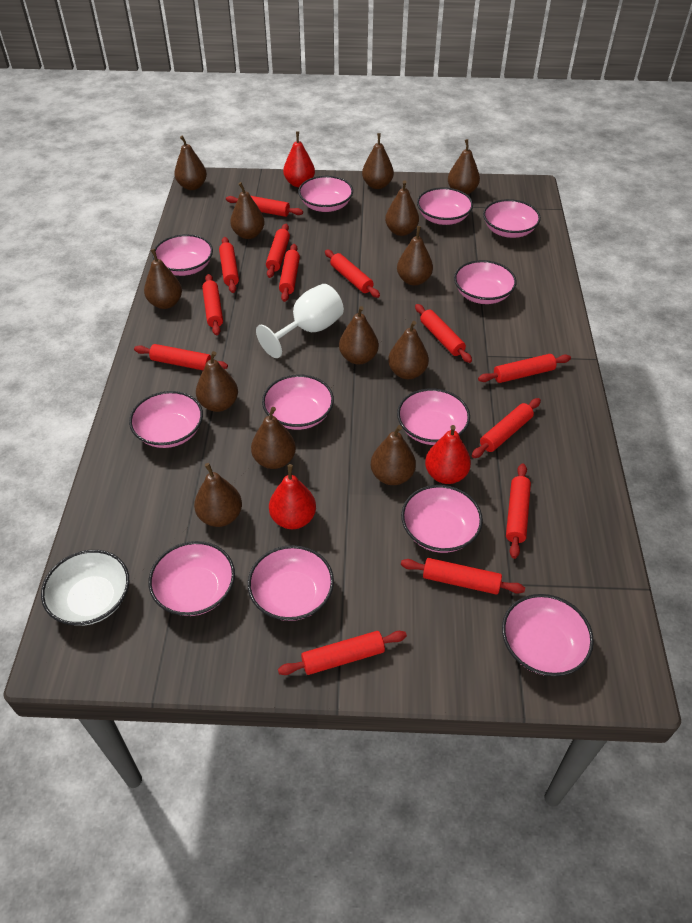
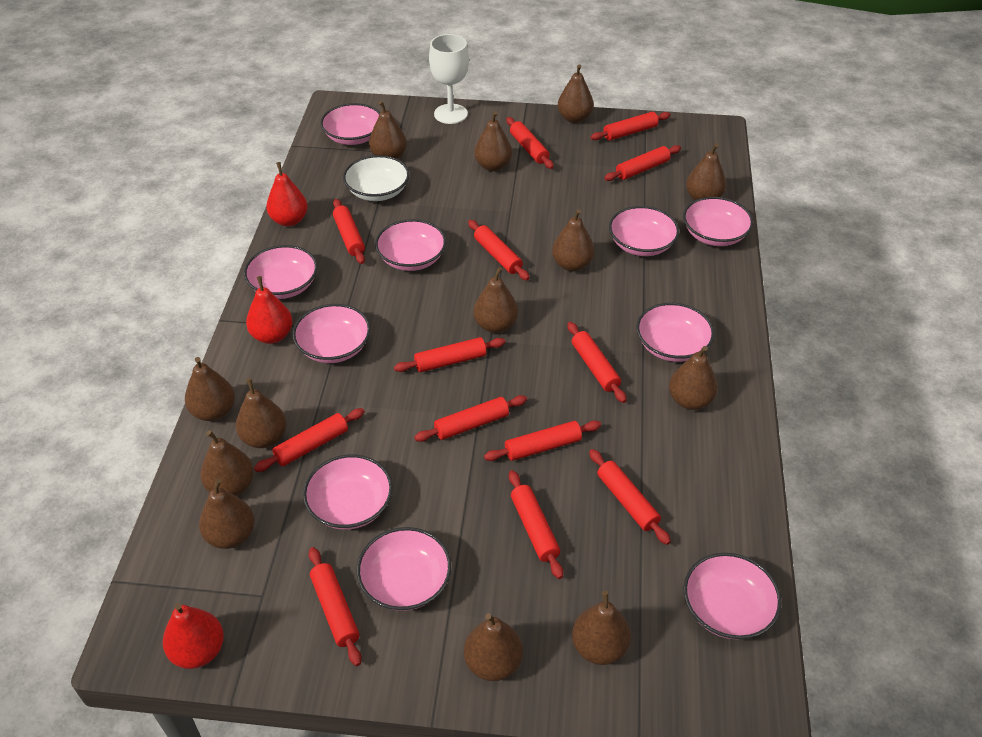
pink bowl: [129,391,203,448] [148,541,235,616] [153,234,213,276] [248,545,334,621] [262,375,334,430] [298,176,353,212] [397,388,470,445] [401,485,483,553] [417,187,473,225] [454,260,517,304] [483,199,541,238] [502,594,594,676] = 12 -> [244,245,318,299] [292,304,371,363] [303,454,393,530] [320,103,380,145] [357,527,451,611] [375,219,446,271] [609,206,679,256] [636,303,714,362] [683,197,753,246] [683,553,782,640] = 10

